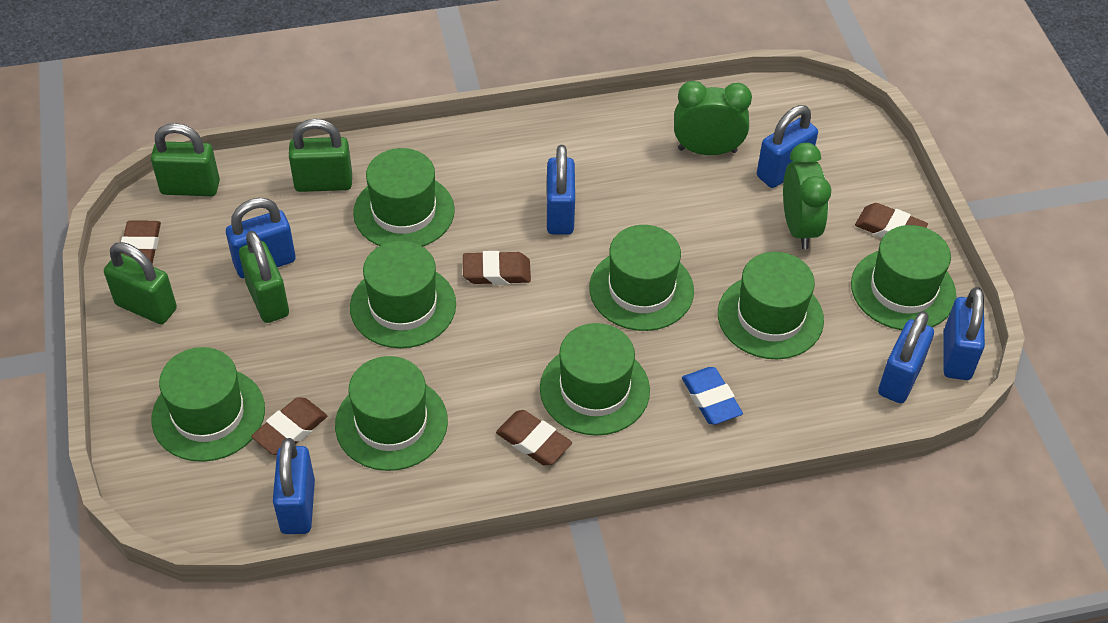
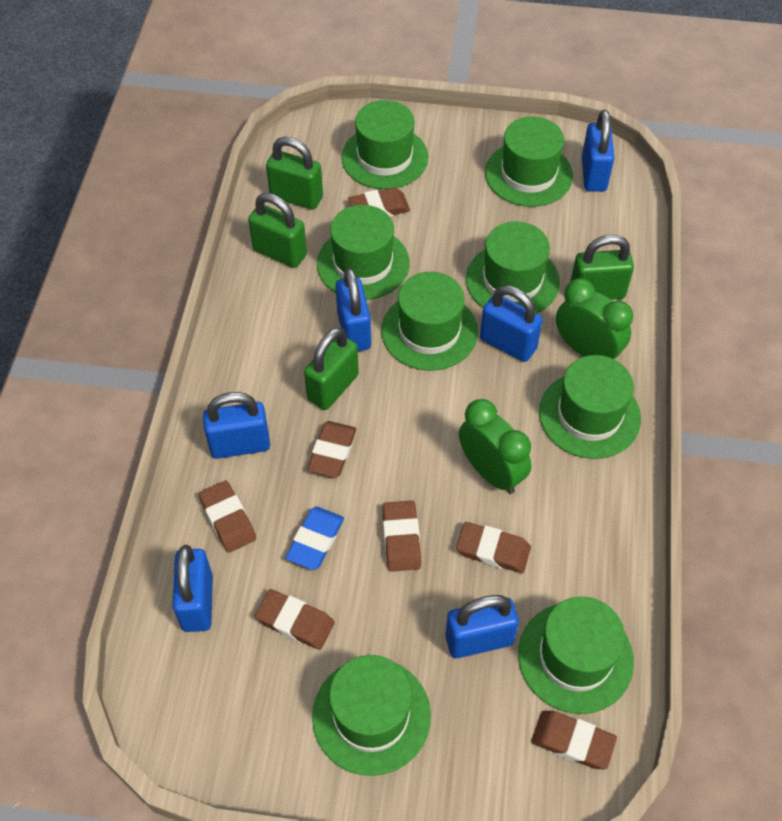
brown eraser: [121,221,161,264] [251,397,327,455] [463,251,531,285] [496,410,572,466] [855,203,928,238] = 5 -> [199,481,256,553] [255,589,335,650] [307,421,356,478] [348,188,410,217] [382,501,421,572] [456,522,531,573] [531,711,617,769] = 7

